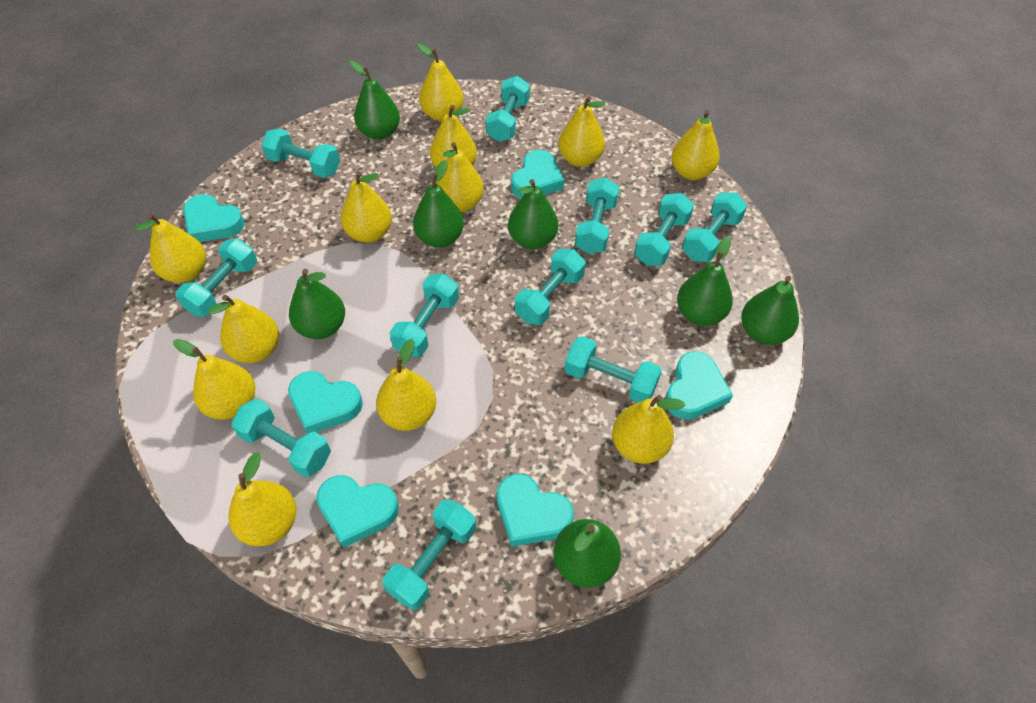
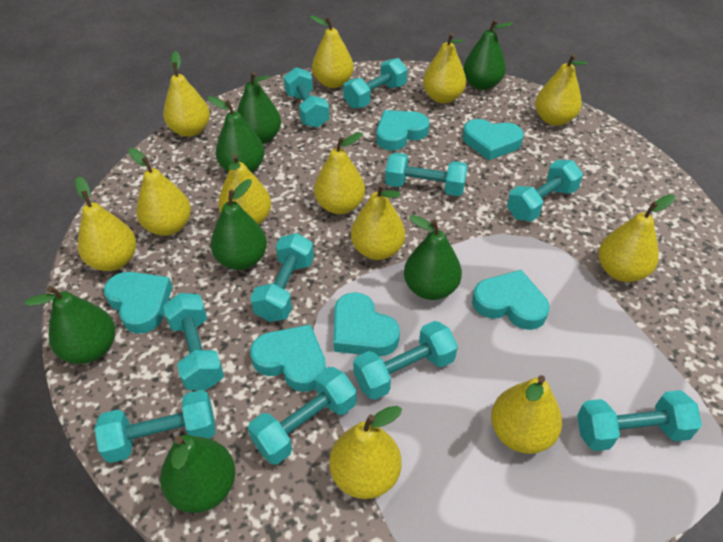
turquoise dumbbell: [175,239,257,317] [231,398,331,477] [261,129,340,178] [383,499,476,610] [390,274,459,357] [486,76,530,142] [515,249,586,325] [565,336,662,403] [575,177,619,254] [634,193,694,265] [682,192,747,262] = 11 -> [94,390,215,463] [163,293,224,390] [248,367,357,465] [250,233,314,322] [284,67,330,128] [343,58,407,109] [353,321,458,400] [385,153,468,196] [507,160,583,222] [577,390,702,451] = 10

